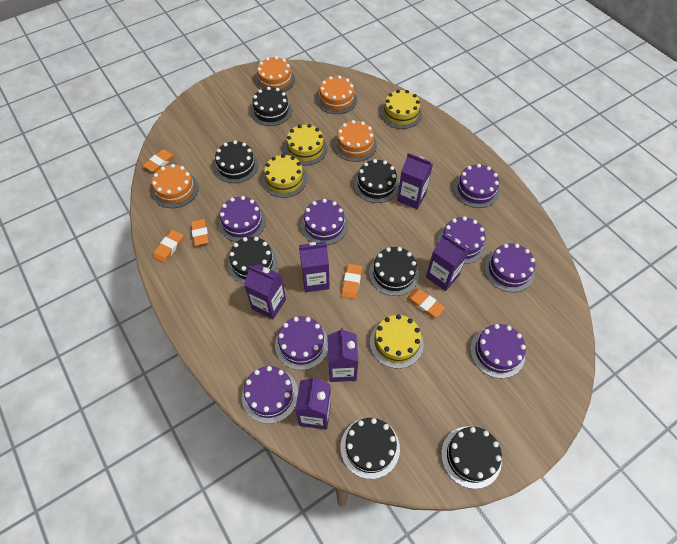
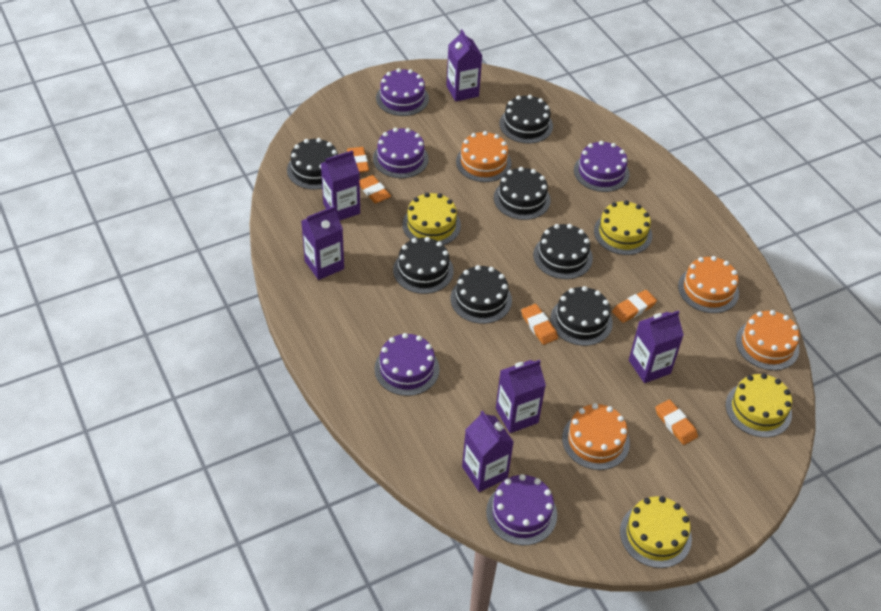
purple cake: [218,196,266,242] [242,366,298,424] [275,316,328,370] [301,199,348,245] [437,216,486,264] [453,164,499,208] [470,324,526,378] [484,243,535,292] = 8 -> [373,128,429,178] [374,333,440,396] [376,68,429,116] [486,474,557,545] [574,141,629,192] = 5

